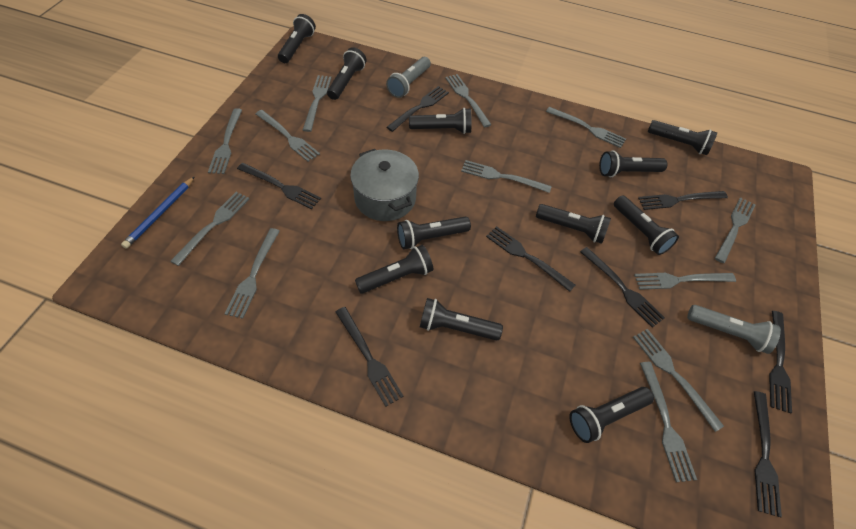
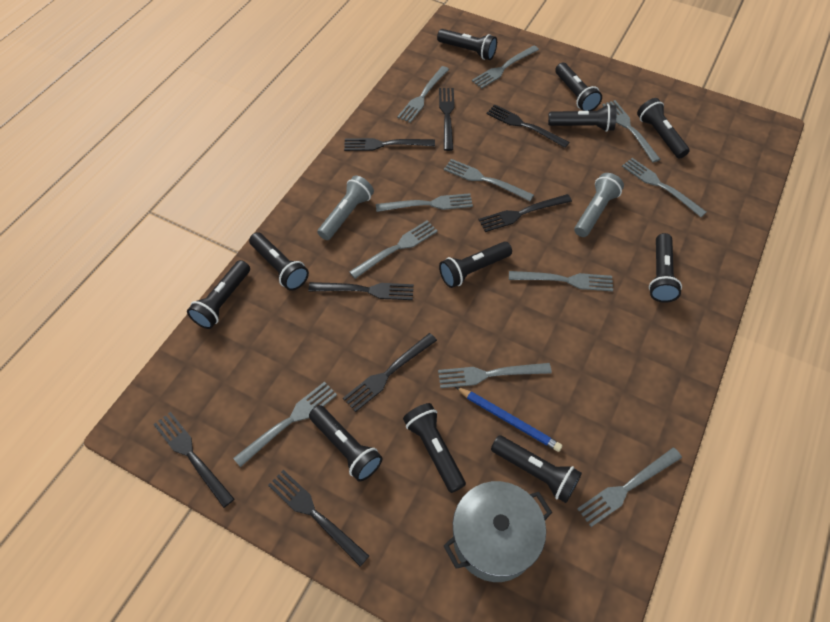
grey fork: [171,192,249,266] [208,108,242,174] [225,228,280,319] [256,110,320,162] [303,75,332,132] [445,74,491,127] [461,160,552,193] [546,107,626,148] [633,329,724,432] [634,273,736,290] [640,362,697,482] [715,197,755,263] = 12 -> [233,382,337,467] [349,221,438,279] [376,193,473,212] [397,66,449,123] [438,363,552,388] [444,159,534,201] [472,45,539,89] [509,271,613,291] [577,448,682,527] [602,100,661,162] [622,158,707,217] = 11

